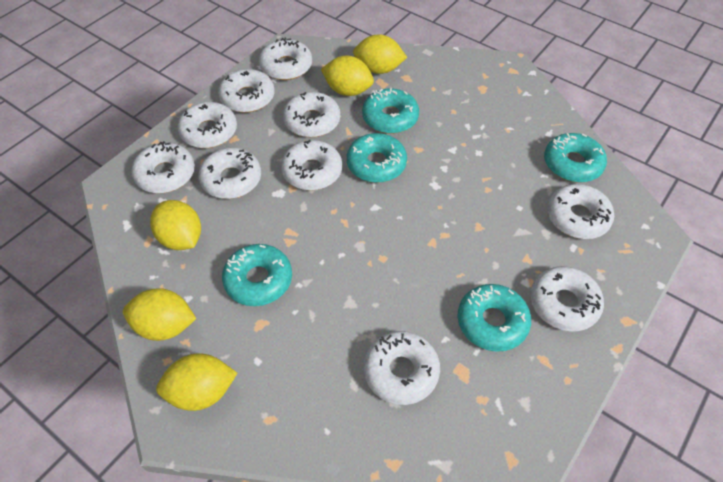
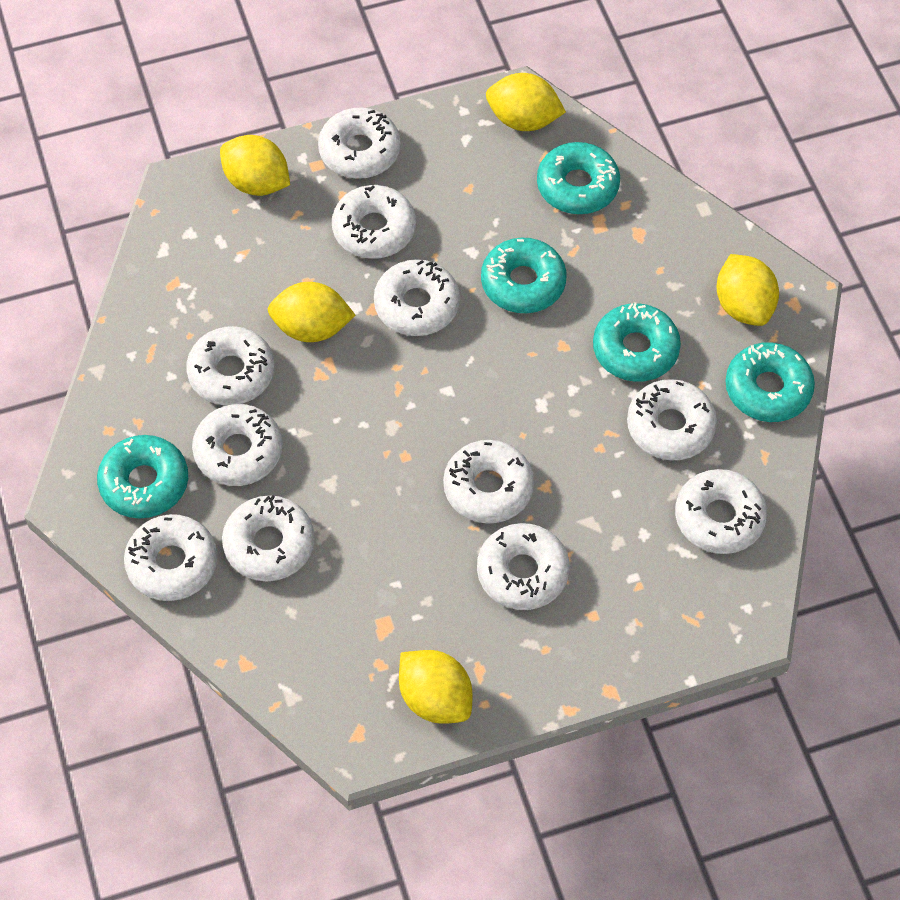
white donut: [131,141,195,193] [178,102,237,148] [198,148,261,199] [218,69,275,113] [259,38,312,80] [281,140,342,191] [283,92,340,137] [364,331,440,405] [530,266,604,332] [547,184,614,239] = 10 -> [124,514,217,601] [186,326,275,406] [192,404,282,486] [222,495,315,581] [318,108,401,179] [332,185,416,259] [374,259,460,336] [443,440,534,524] [477,523,570,610] [627,379,717,461] [675,469,767,554] = 11

